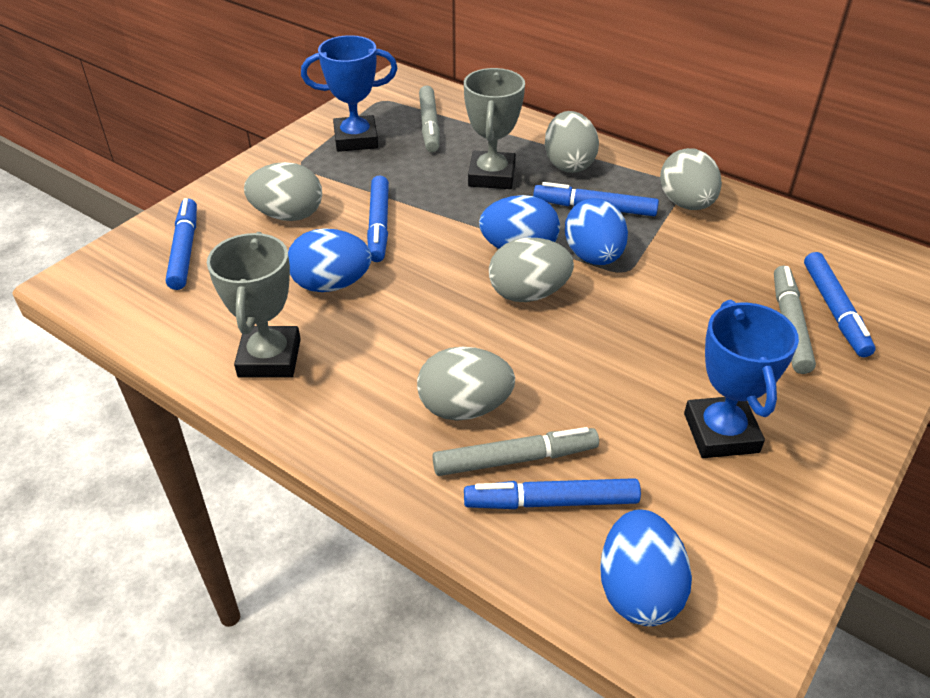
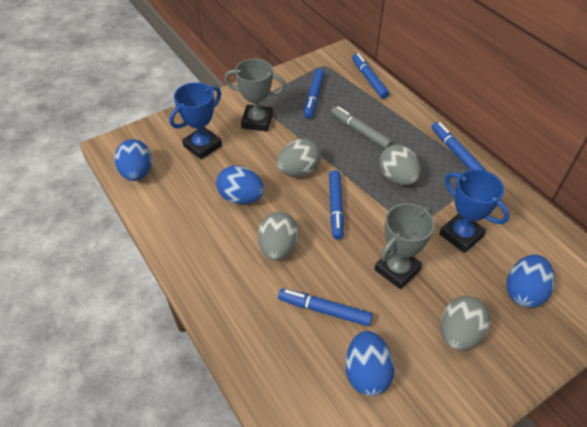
grey egg: [244,162,322,221] [417,347,515,421] [489,238,574,302] [545,111,599,173] [660,148,722,210] = 5 -> [258,212,299,260] [277,139,321,176] [379,144,421,185] [441,296,490,351] = 4
grey marker: [419,86,440,152] [433,427,599,476] [774,266,816,374] = 3 -> [331,106,392,149] = 1

